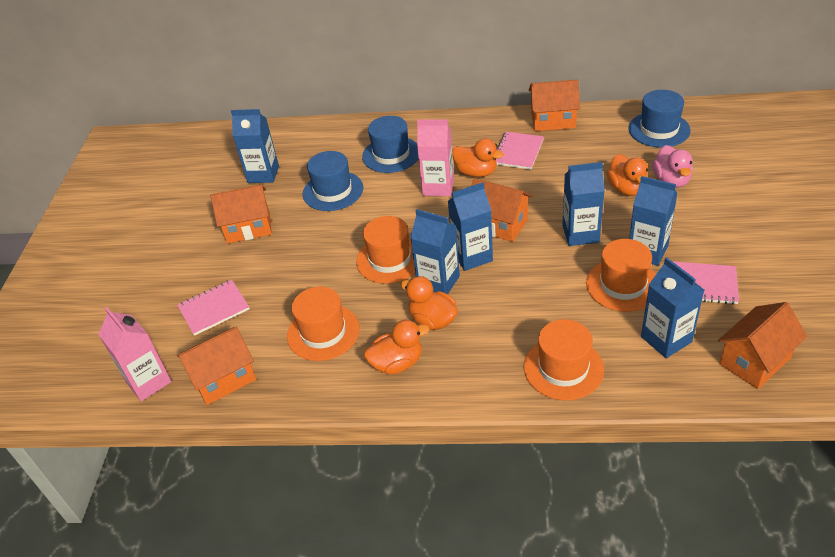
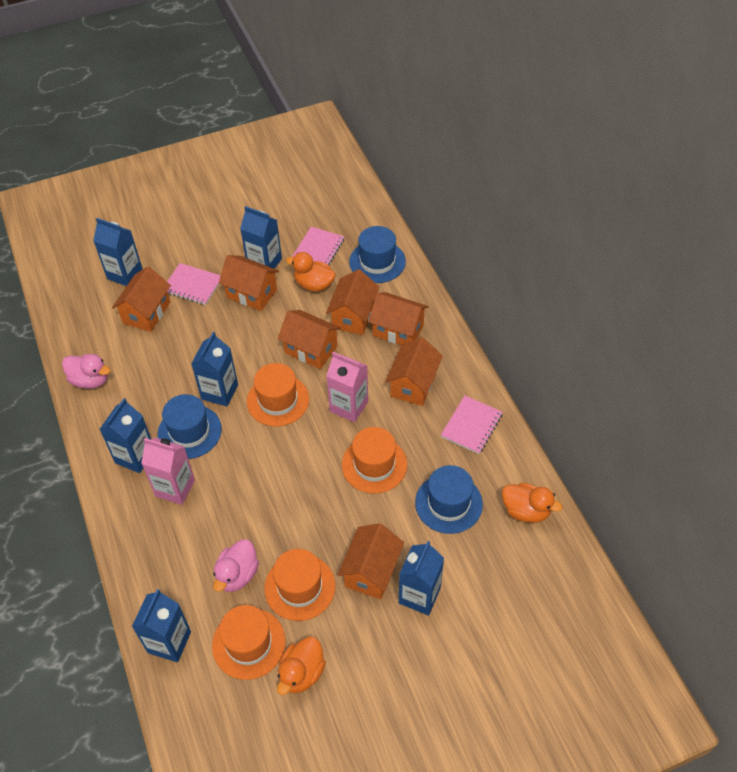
orange duck: [364,320,429,374] [400,276,458,330] [452,138,504,177] [606,154,648,196] = 4 -> [277,636,326,695] [286,252,336,292] [502,483,563,523] = 3
orange house: [177,327,256,405] [211,184,272,244] [471,178,532,242] [529,79,580,131] [718,302,807,389] = 5 -> [112,267,171,332] [219,255,279,311] [278,310,341,369] [326,269,379,335] [338,523,404,599] [368,292,428,345] [385,337,443,406] = 7
pink duck: [652,145,693,188] = 1 -> [62,354,110,389] [213,539,259,592] = 2

